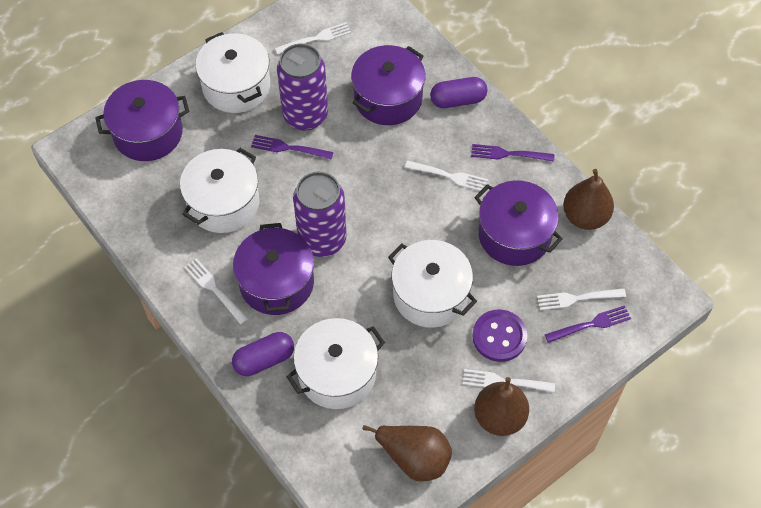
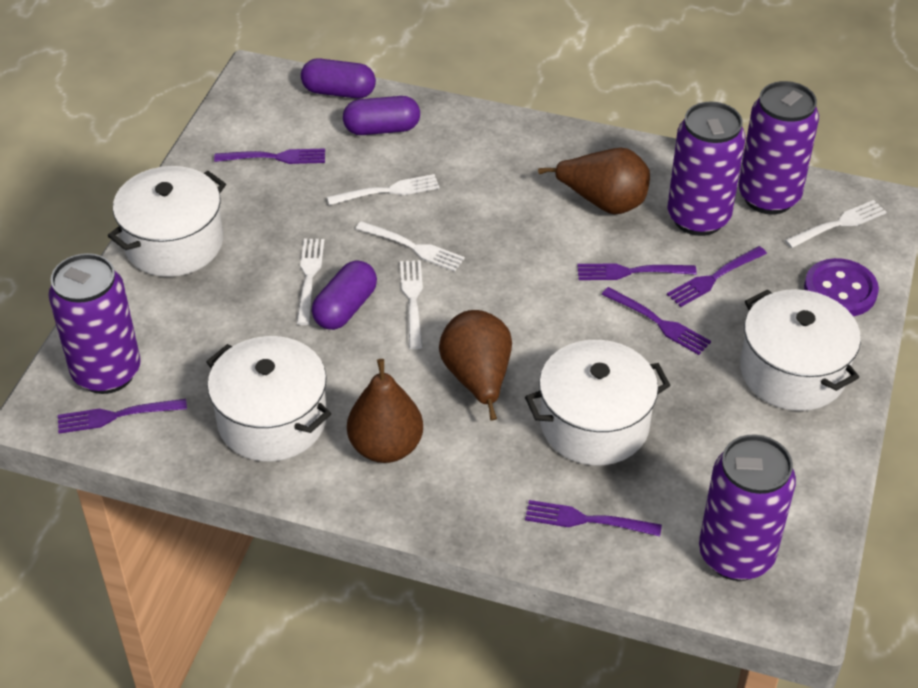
purple can: [277,44,328,131] [293,172,347,257] = 2 -> [48,253,141,394] [667,101,746,236] [699,434,796,581] [738,81,819,215] = 4
purple capsule: [232,332,294,376] [430,77,487,108] = 2 -> [301,58,376,99] [312,261,377,330] [343,96,420,135] = 3
purple fork: [251,135,333,159] [471,144,554,162] [544,305,631,343] = 3 -> [58,399,187,434] [214,148,325,164] [525,500,662,536] [577,263,697,280] [601,287,711,355] [667,246,767,307] = 6
purple pot: [95,80,189,161] [233,223,314,315] [351,45,426,125] [474,180,563,266] = 4 -> none = 0

